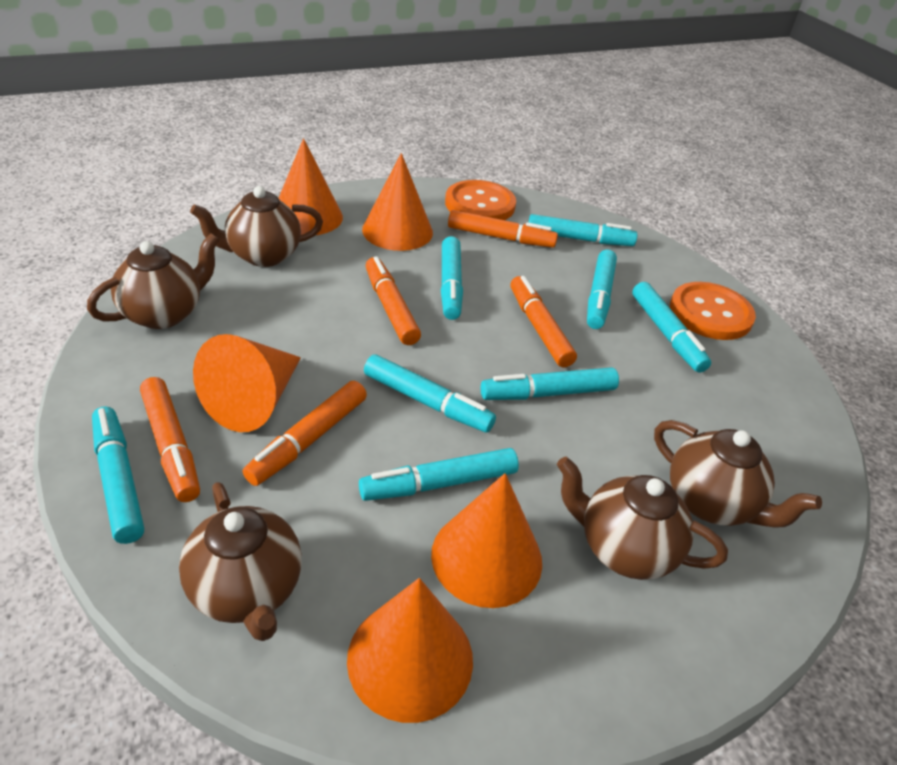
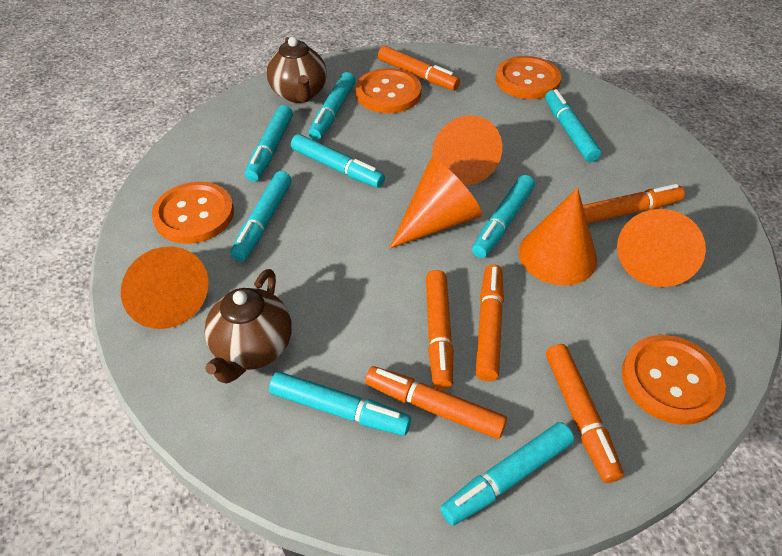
brown teapot: [87,233,219,329] [179,482,302,641] [190,186,323,267] [557,457,728,580] [654,420,822,528] = 5 -> [204,269,292,384] [267,37,327,103] = 2
orange button: [445,180,516,220] [670,282,756,340] = 2 -> [152,182,234,244] [356,68,421,113] [495,56,561,99] [622,335,726,425] = 4
orange marker: [140,377,200,502] [243,381,367,486] [366,256,421,345] [448,210,558,248] [510,276,577,367] = 5 -> [365,366,507,439] [378,46,460,91] [426,270,453,390] [476,264,504,381] [546,344,624,483] [583,184,685,223] = 6

